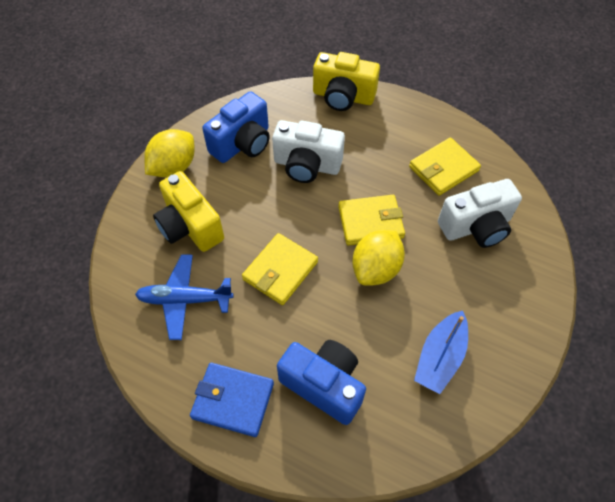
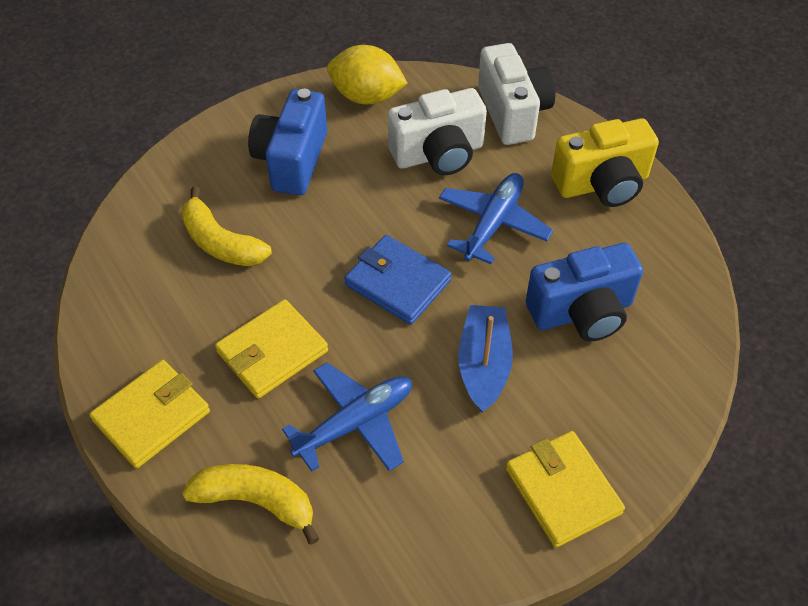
blue plane: [135,255,234,340] = 1 -> [282,362,412,472] [439,173,553,264] = 2
yellow banana: none = 0 -> [181,187,272,266] [182,464,319,545] = 2
yellow camera: [153,171,224,252] [313,52,380,111] = 2 -> [551,118,659,207] = 1
yellow lemon: [144,129,195,177] [352,230,405,286] = 2 -> [327,45,408,104] = 1

